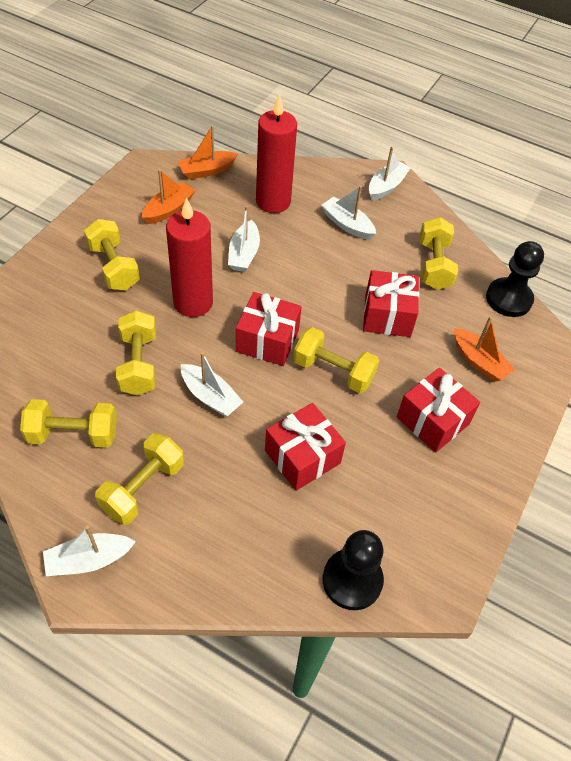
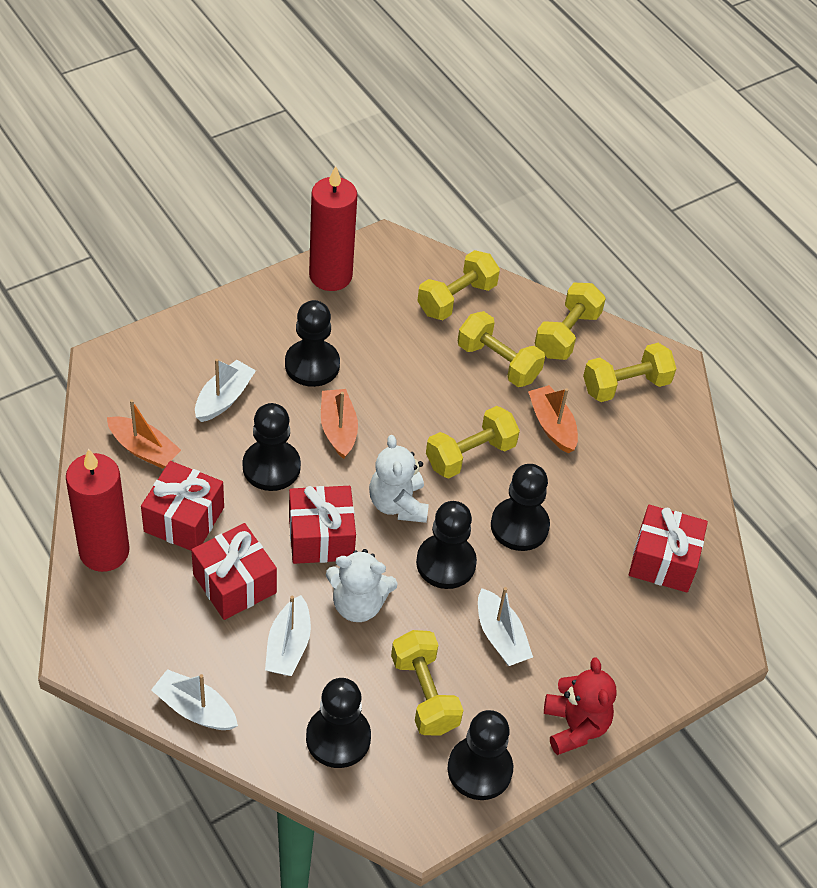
black pawn: [323,530,384,610] [486,241,544,317] = 2 -> [243,403,301,491] [285,300,340,387] [306,678,371,768] [416,501,477,589] [448,710,513,800] [491,464,550,551] = 6
red teddy bear: none = 0 -> [544,657,617,755] = 1
white boat: [43,526,136,576] [181,352,243,417] [228,206,260,272] [321,186,376,240] [369,147,411,201] = 5 -> [151,669,238,730] [195,359,256,422] [265,595,311,676] [478,587,533,666] = 4
white teddy bear: none = 0 -> [326,549,398,622] [369,435,429,523] = 2

